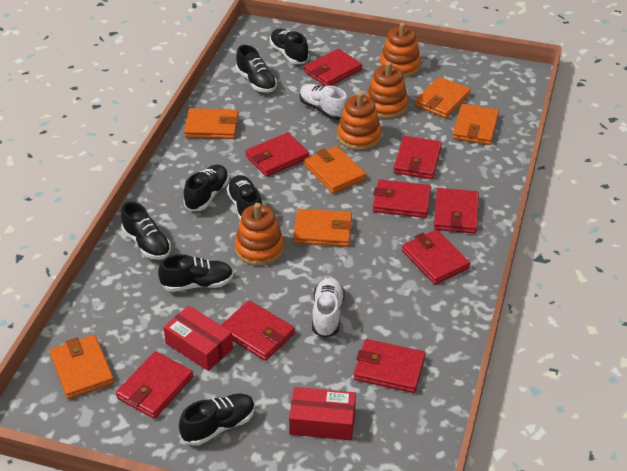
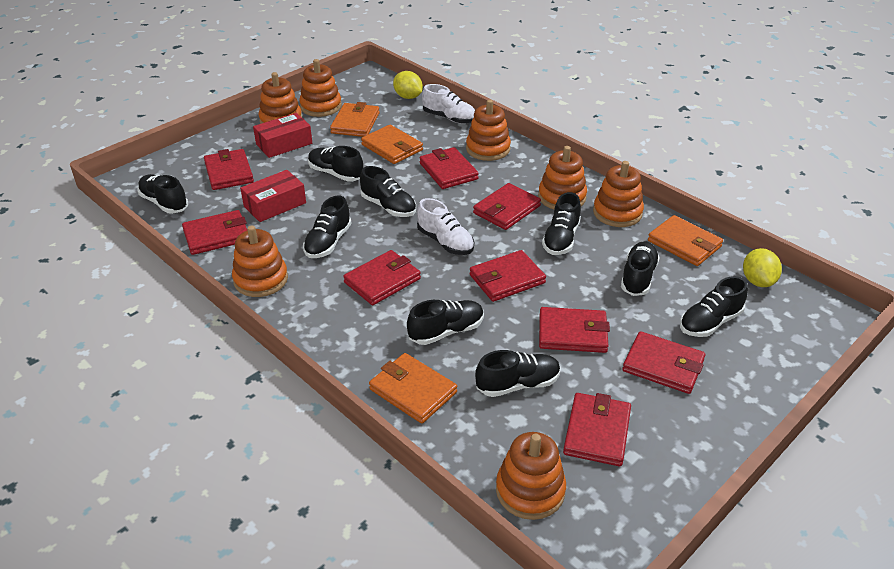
black shoe: [121,201,171,260] [158,254,233,292] [179,393,255,445] [184,165,229,211] [227,175,262,220] [236,45,277,93] [270,29,309,64] = 7 -> [137,174,188,214] [303,195,352,258] [308,146,363,182] [360,166,416,217] [407,300,484,345] [475,350,561,397] [542,192,581,255] [621,241,660,296] [680,276,748,337] = 9
orange stacking toy: [235,203,284,266] [337,92,381,150] [366,62,408,119] [380,23,421,78] = 4 -> [232,225,288,297] [259,72,302,124] [299,59,342,117] [466,99,511,161] [496,432,566,520] [538,146,587,209] [593,161,644,227] = 7
orange wallet: [50,335,114,399] [184,108,239,139] [293,209,353,247] [304,146,366,194] [414,77,471,118] [453,104,499,145] = 6 -> [330,102,380,137] [361,125,423,164] [369,353,457,423] [648,215,723,266] = 4
yellow lemon: none = 0 -> [393,71,423,99] [743,248,782,287] = 2

